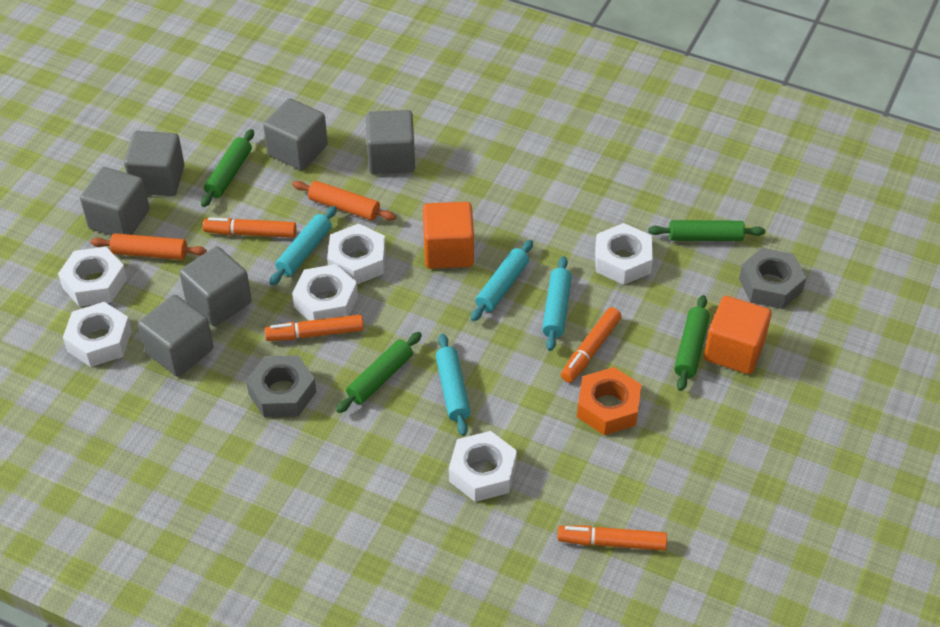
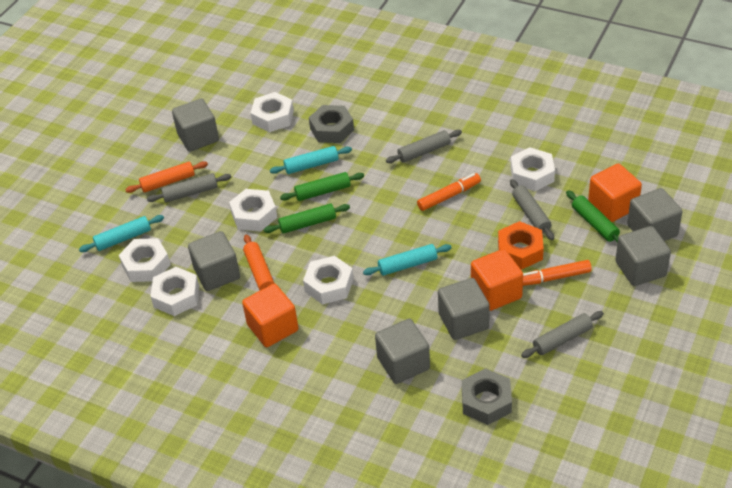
green rolling pin: [201,129,254,207] [336,332,422,413] [648,220,765,241] [674,295,710,391] = 4 -> [264,204,350,234] [280,172,364,201] [566,190,620,244] = 3
grey rolling pin: none = 0 -> [147,173,231,202] [386,130,462,163] [510,179,554,240] [521,311,604,358] = 4
orange cube: [423,202,474,269] [704,296,772,374] = 2 -> [242,283,298,347] [471,249,523,311] [588,163,642,222] = 3
orange marker: [203,217,297,238] [265,315,364,341] [558,526,667,551] [561,307,622,383] = 4 -> [417,173,481,211] [523,260,592,286] = 2
turquoise rolling pin: [269,206,337,285] [435,334,471,436] [471,240,533,321] [542,256,572,351] = 4 -> [79,215,164,252] [270,146,352,174] [363,244,452,276] = 3

